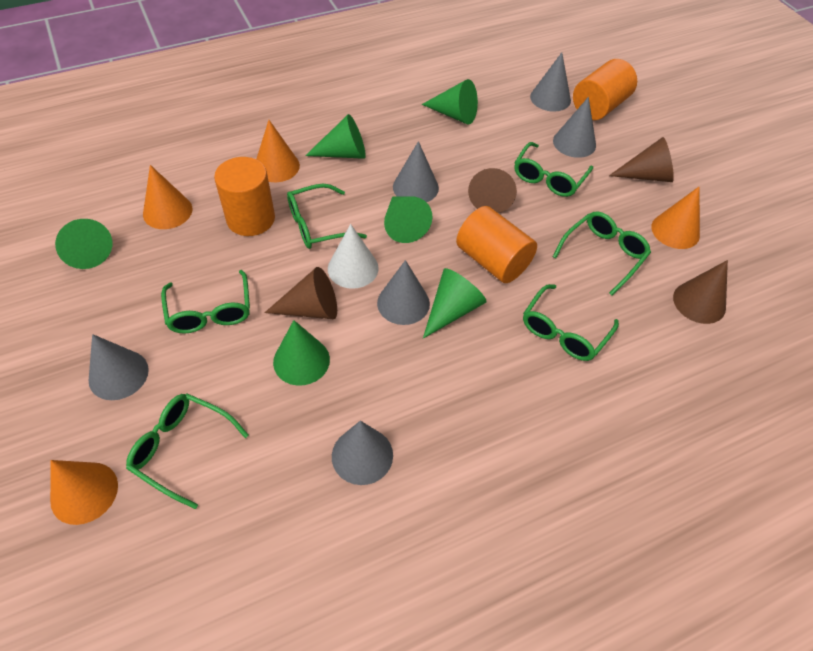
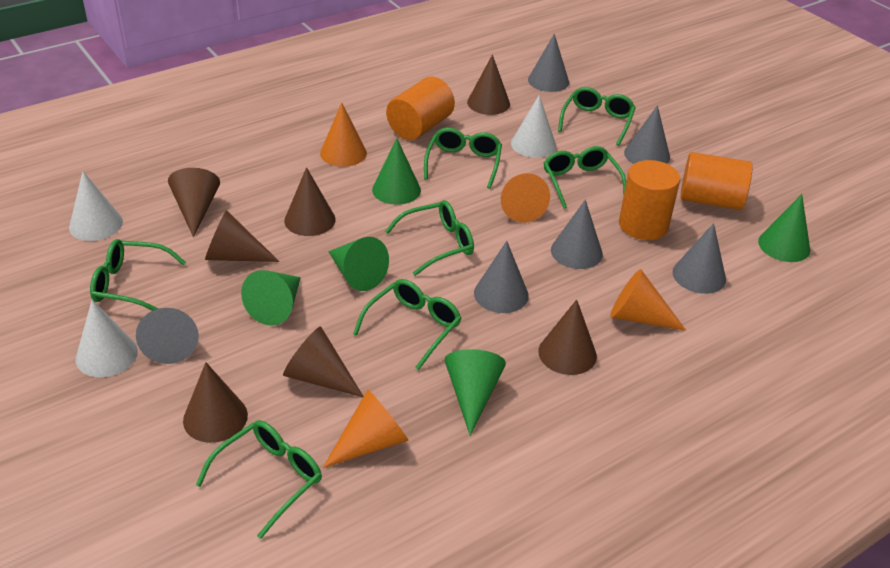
brown cone: [264,267,337,319] [468,168,517,213] [609,137,674,182] [673,260,728,324] = 4 -> [168,168,220,237] [183,362,248,443] [205,210,279,262] [283,326,364,397] [284,167,336,236] [467,55,510,115] [538,299,597,375] = 7
green cone: [55,219,112,269] [273,320,330,386] [305,114,366,159] [384,196,432,243] [422,79,478,125] [423,268,487,339] = 6 -> [241,270,301,326] [328,237,389,291] [372,139,421,205] [445,349,506,436] [758,194,810,262] = 5
green glasses: [126,393,249,509] [161,270,250,333] [287,184,367,249] [514,142,593,197] [523,284,619,361] [553,211,651,295] = 6 -> [90,239,186,311] [196,420,322,539] [353,279,461,370] [385,200,474,276] [424,128,502,189] [544,146,626,208] [558,87,636,146] = 7
white cone: [328,224,379,289] = 1 -> [69,171,123,241] [76,300,138,377] [511,95,556,158] = 3

